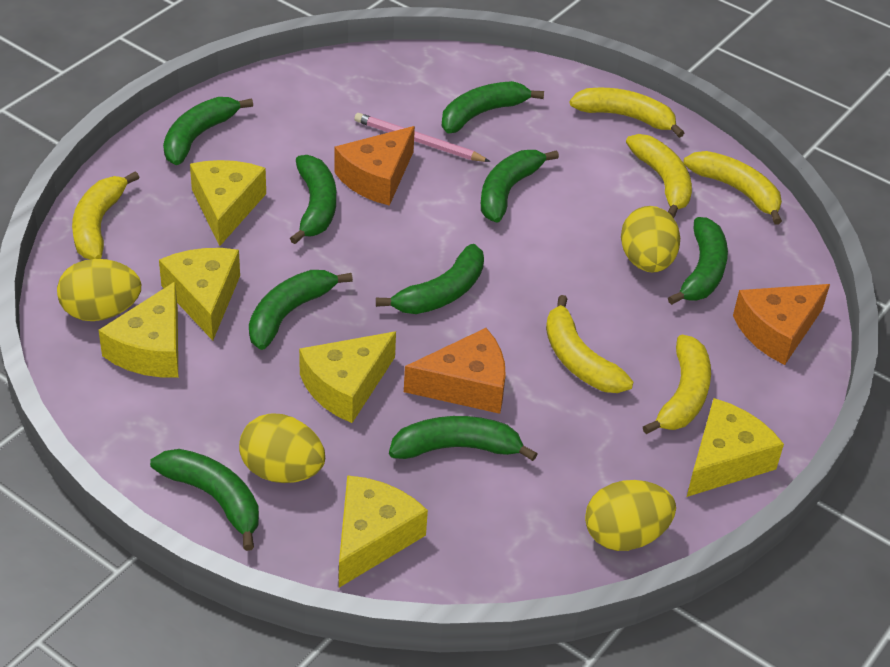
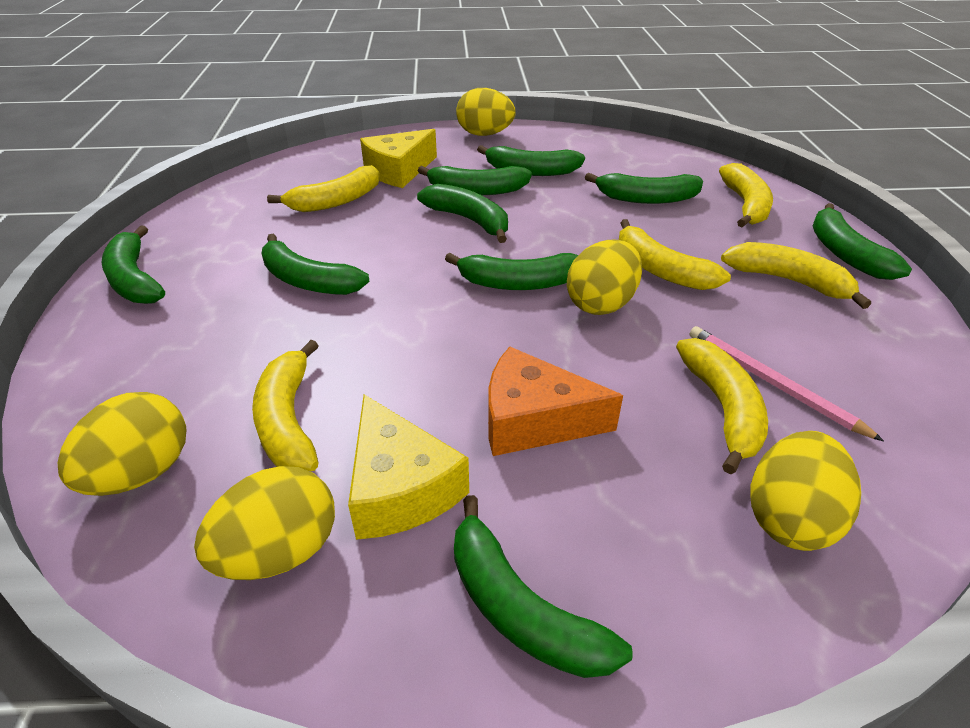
orange cheese: [334,126,415,206] [404,328,506,414] [733,284,830,365] = 3 -> [488,347,623,456] = 1
yellow cheese: [99,282,178,378] [159,248,240,341] [190,160,266,246] [299,332,396,423] [339,475,428,588] [687,398,784,497] = 6 -> [348,394,469,540] [360,129,437,188] = 2
yellow egg: [57,259,141,321] [239,413,325,483] [585,480,676,551] [621,206,680,273] = 4 -> [58,392,186,496] [194,466,335,580] [456,88,516,136] [567,240,642,315] [751,431,861,551] = 5

